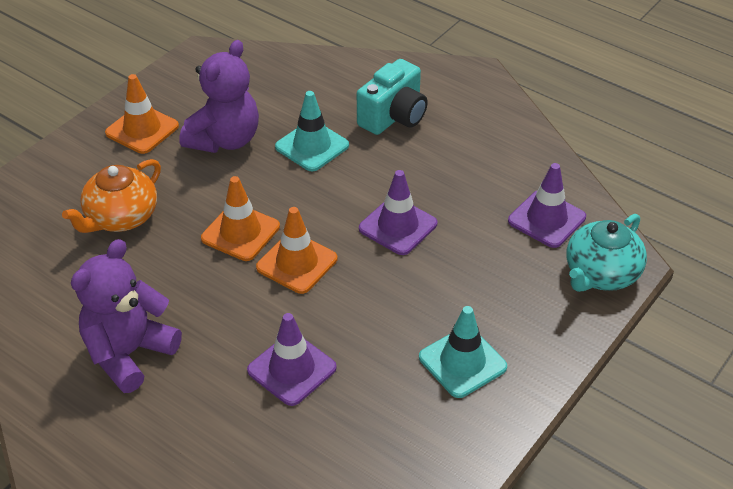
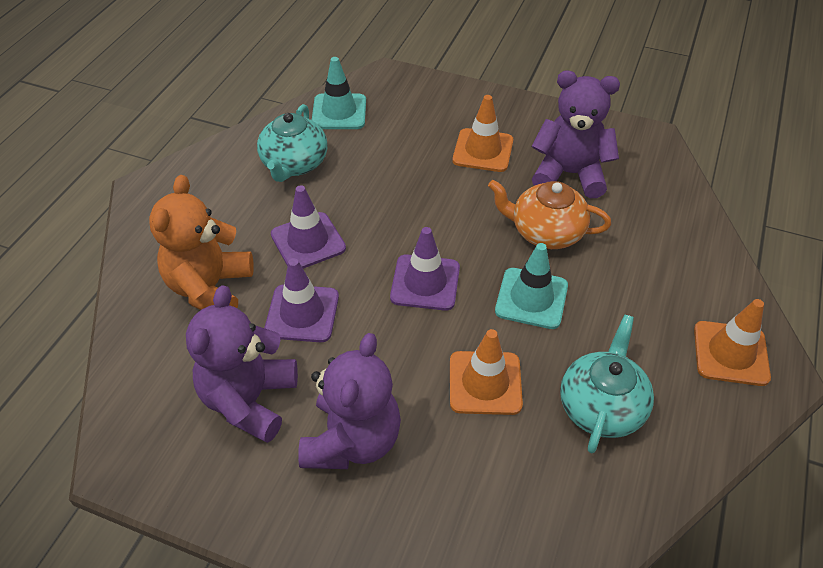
orange teddy bear: none = 0 -> [149,175,254,310] = 1
purple teddy bear: [71,239,182,393] [179,40,259,153] = 2 -> [186,285,298,443] [298,333,401,469] [532,70,620,198] = 3
turquoise camera: [357,59,428,135] = 1 -> none = 0
turquoise teapot: [566,214,647,292] = 1 -> [257,104,328,182] [560,315,654,453] = 2

